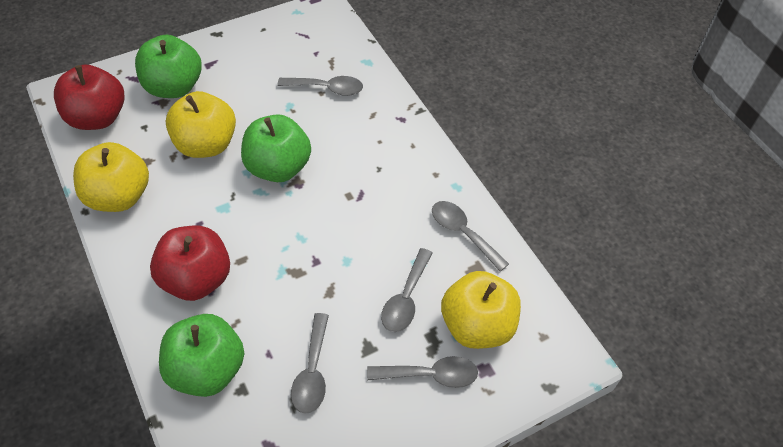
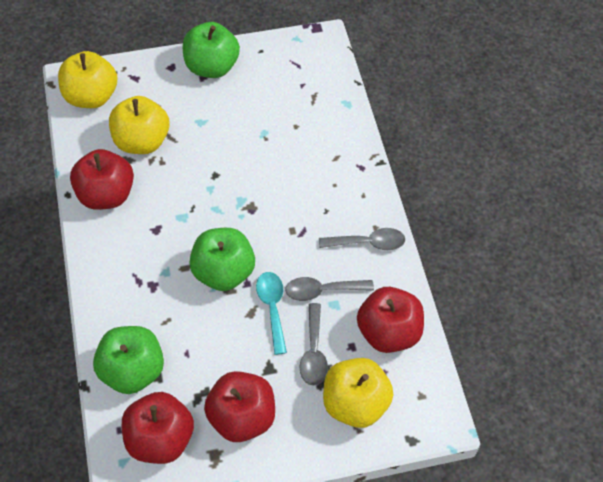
grey spoon: [277,76,363,96] [291,313,329,414] [367,356,478,388] [381,248,433,332] [432,201,509,272] = 5 -> [285,277,374,301] [300,303,328,386] [319,228,405,250] = 3
red apple: [54,65,125,130] [150,226,230,301] = 2 -> [70,149,134,210] [122,392,194,464] [204,371,275,442] [357,287,424,353] = 4
turquoise spoon: none = 0 -> [256,272,287,355] = 1

